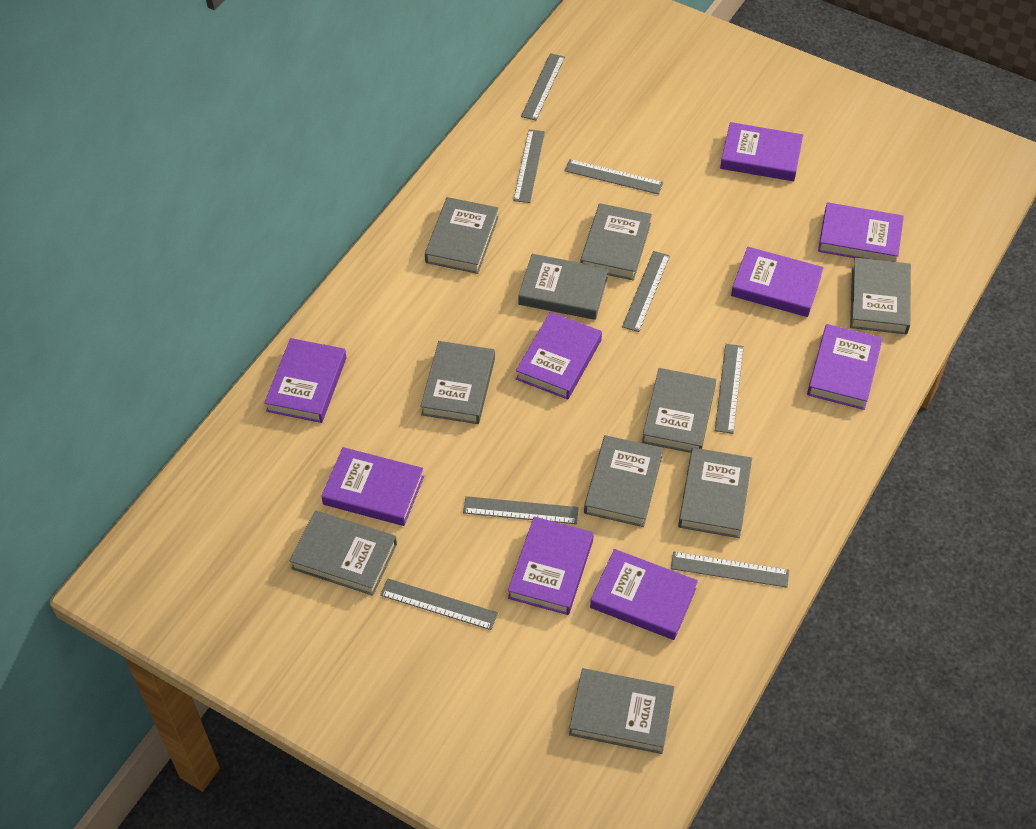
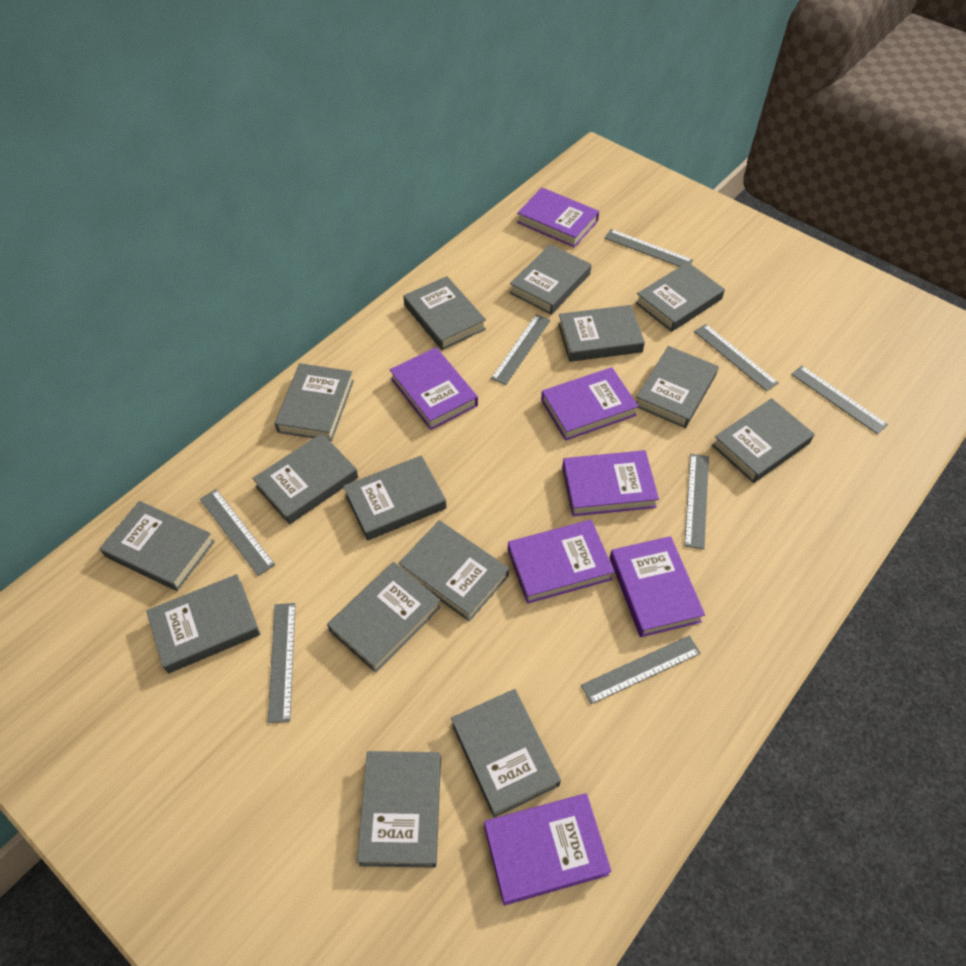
grey book: [290,510,397,596] [421,341,495,424] [425,197,499,274] [518,254,608,320] [569,668,674,754] [580,203,652,281] [584,435,663,527] [642,368,716,453] [678,447,752,538] [850,258,911,334] = 10 -> [99,501,215,591] [146,574,260,673] [252,433,358,525] [275,363,354,441] [327,562,441,673] [343,455,447,541] [357,751,441,868] [399,520,509,622] [403,276,486,350] [451,689,561,818] [510,244,591,314] [558,305,645,362] [635,262,725,332] [636,346,719,428] [712,398,815,483] = 15
purple book: [264,338,346,423] [321,447,424,526] [508,517,594,615] [516,312,602,399] [590,549,698,640] [720,122,803,181] [731,247,824,317] [807,324,883,410] [818,202,904,262] = 9 -> [390,347,478,430] [484,793,612,906] [508,520,614,604] [517,187,599,248] [541,367,639,441] [562,450,659,516] [610,536,705,637] = 7

